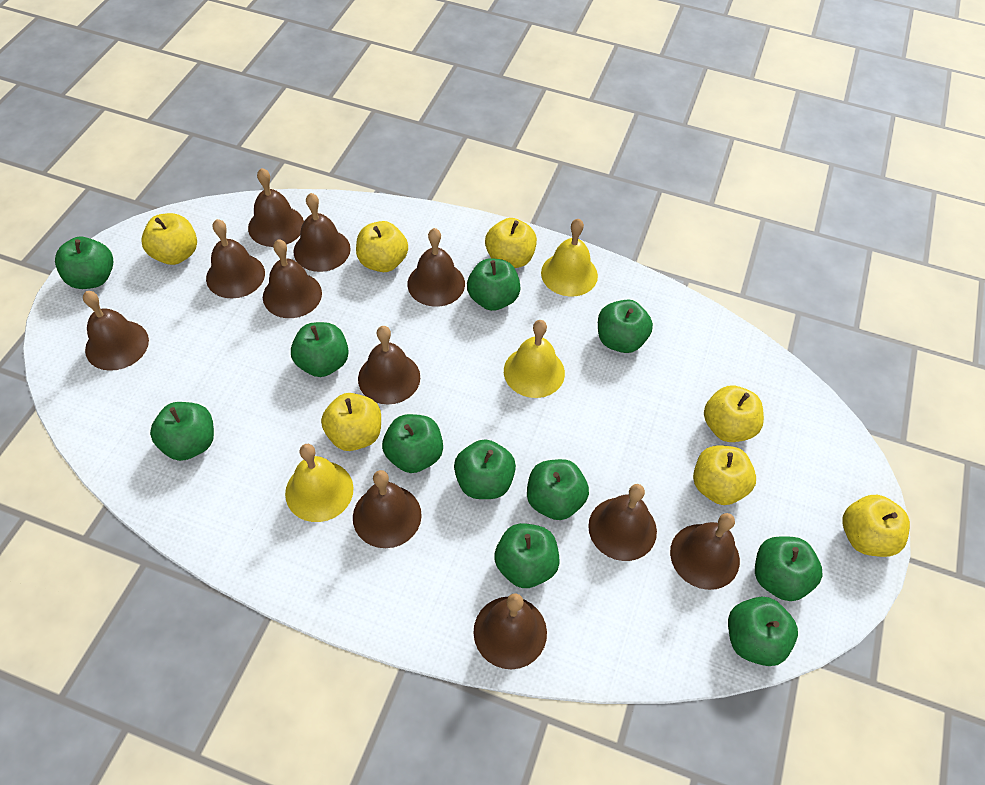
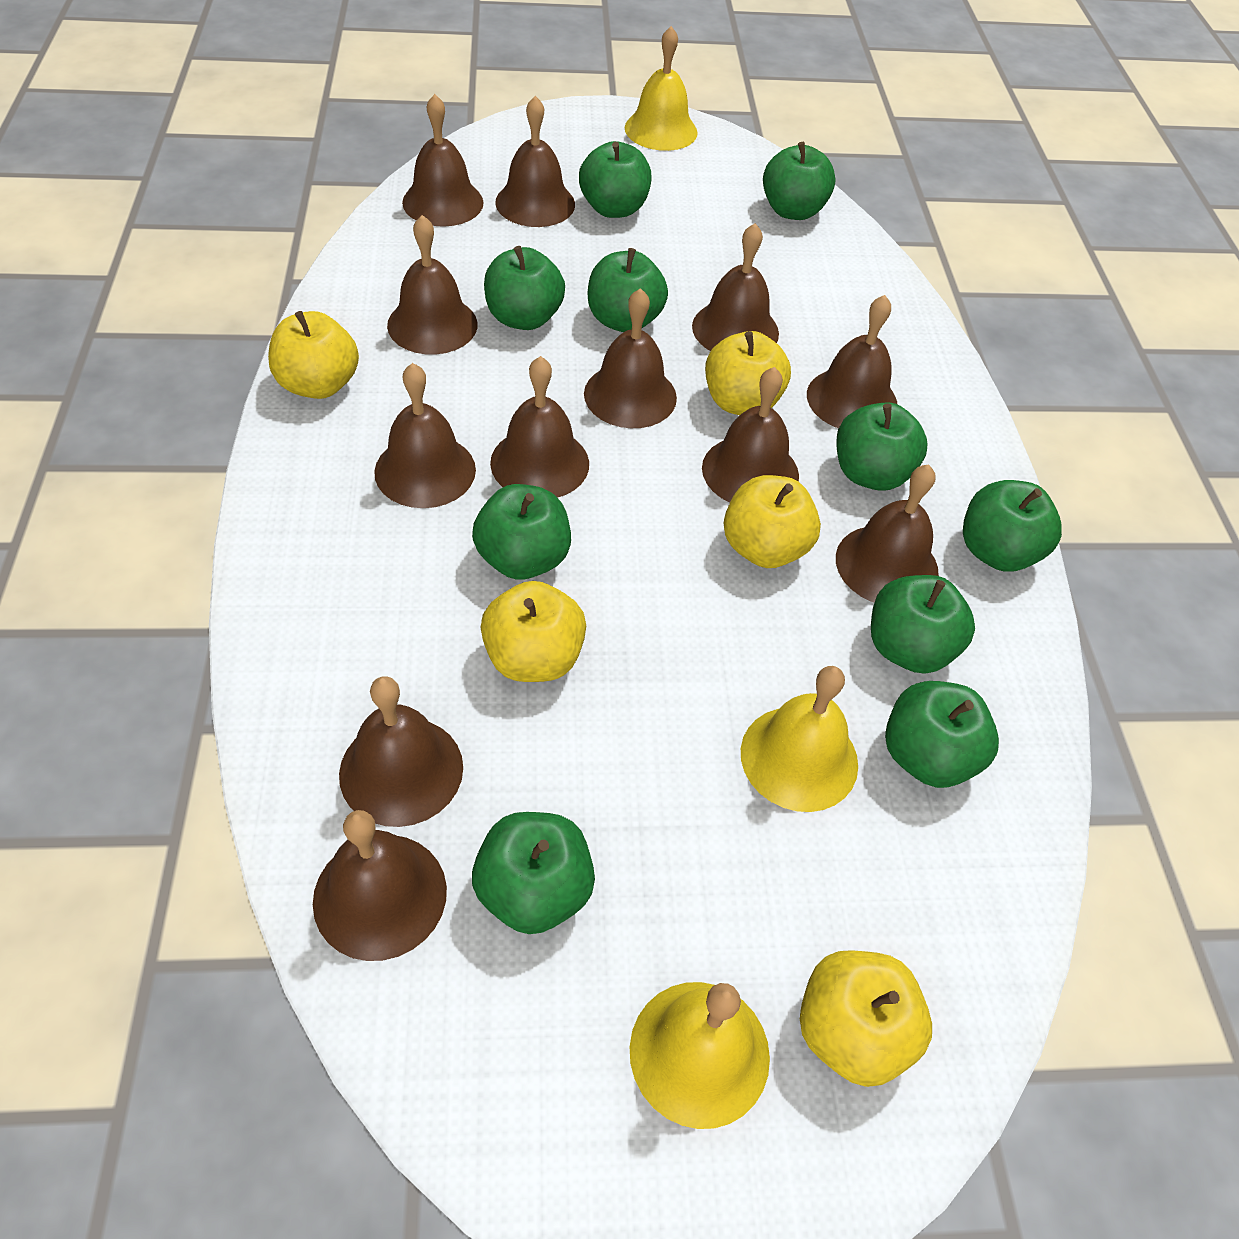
brown bell: [83,291,149,371] [206,219,265,298] [248,168,304,247] [263,239,322,318] [293,193,351,272] [353,470,422,548] [358,326,420,404] [407,228,465,307] [473,594,547,669] [588,484,657,561] [670,513,740,590] = 11 -> [313,810,447,961] [339,676,463,827] [374,363,476,508] [387,215,477,354] [402,94,483,227] [490,356,589,498] [495,96,575,227] [584,288,677,428] [692,223,779,351] [702,367,799,503] [807,295,897,429] [836,464,939,603] = 12
green apple: [55,237,114,289] [150,402,214,461] [291,322,349,377] [382,414,443,473] [454,439,516,499] [467,258,521,311] [494,523,560,588] [527,459,589,520] [598,300,653,353] [728,596,798,666] [755,536,823,601] = 11 -> [472,484,571,580] [472,812,595,934] [484,246,565,330] [579,141,651,218] [588,248,668,332] [763,142,836,220] [836,402,928,491] [871,575,975,673] [885,681,999,788] [963,480,1062,572] = 10
yellow apple: [141,213,197,265] [321,393,381,451] [356,221,408,272] [485,218,537,268] [693,445,756,505] [704,386,764,442] [843,495,910,557] = 7 -> [268,311,359,399] [481,581,586,682] [705,331,791,415] [724,475,821,568] [800,950,932,1087] = 5

